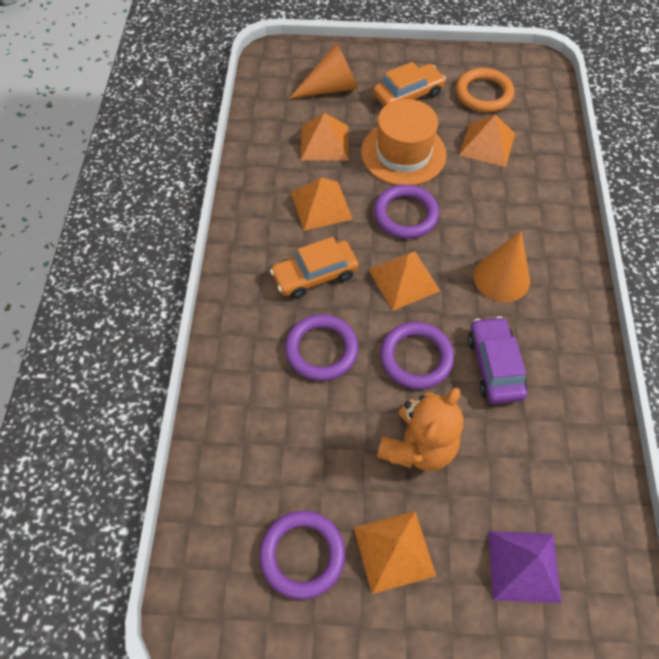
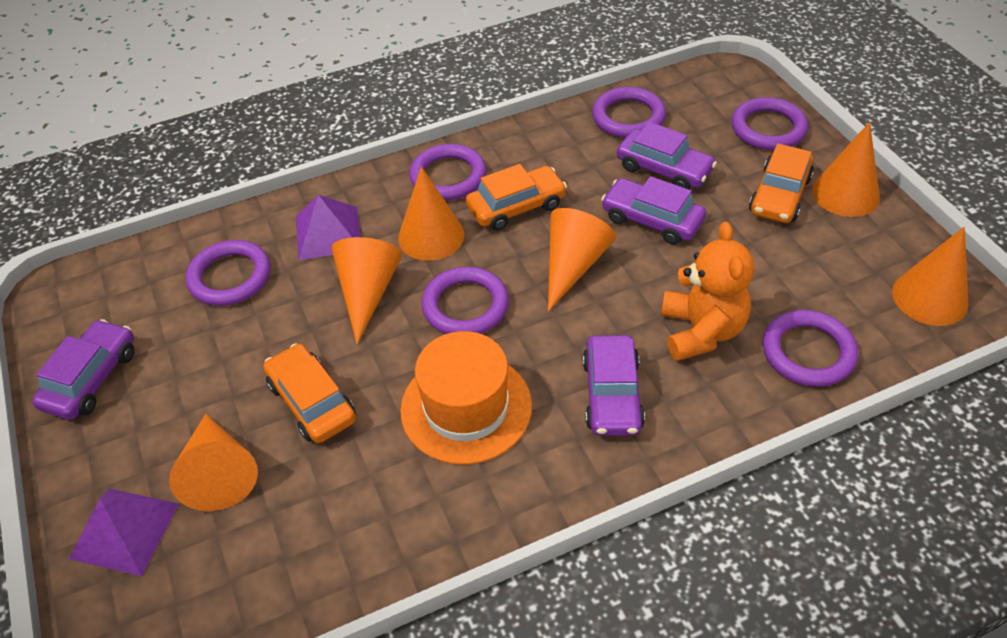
orange car: [270,237,359,299] [373,62,446,107] = 2 -> [263,343,356,443] [466,164,567,231] [749,144,814,223] = 3
orange cone: [289,43,358,99] [474,231,530,302] = 2 -> [169,414,258,511] [331,237,402,344] [398,166,464,261] [548,208,616,312] [812,122,880,217] [892,227,968,326] = 6
orange pyramid: [291,178,352,231] [301,113,349,161] [354,511,436,594] [368,251,440,310] [459,115,515,167] = 5 -> none = 0
orange ring: [456,68,514,112] = 1 -> none = 0
purple car: [468,316,527,404] = 1 -> [32,319,134,420] [583,335,645,436] [601,176,706,245] [617,122,717,189] = 4
purple pyramid: [488,531,562,603] = 1 -> [69,489,179,576] [296,195,361,261] = 2
purple ring: [260,511,345,600] [285,314,359,381] [374,185,439,239] [380,322,454,389] = 4 -> [186,240,270,306] [409,144,486,200] [422,267,509,334] [592,87,666,138] [731,97,808,150] [763,310,858,387] = 6

